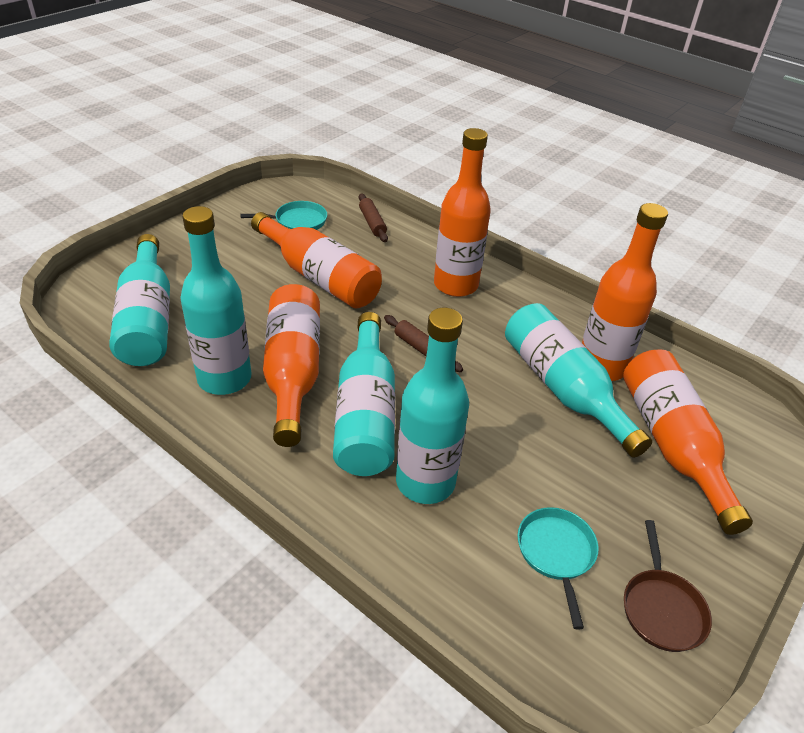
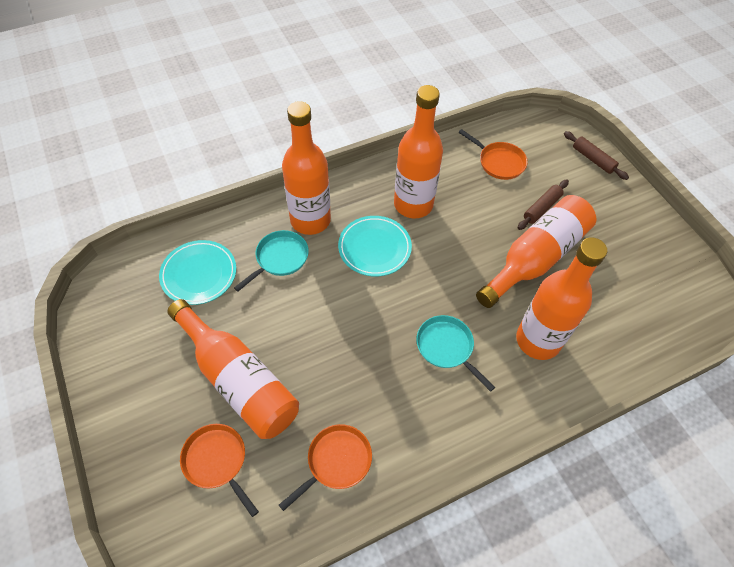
brown pan: [624,520,712,652] = 1 -> none = 0
orange pan: none = 0 -> [180,424,259,517] [279,424,372,511] [458,129,528,180] = 3
turquoise bottle: [109,234,170,366] [180,206,252,395] [333,312,395,476] [396,308,469,504] [505,303,652,458] = 5 -> none = 0
turquoise plate: none = 0 -> [159,240,236,305] [338,216,412,276] = 2

